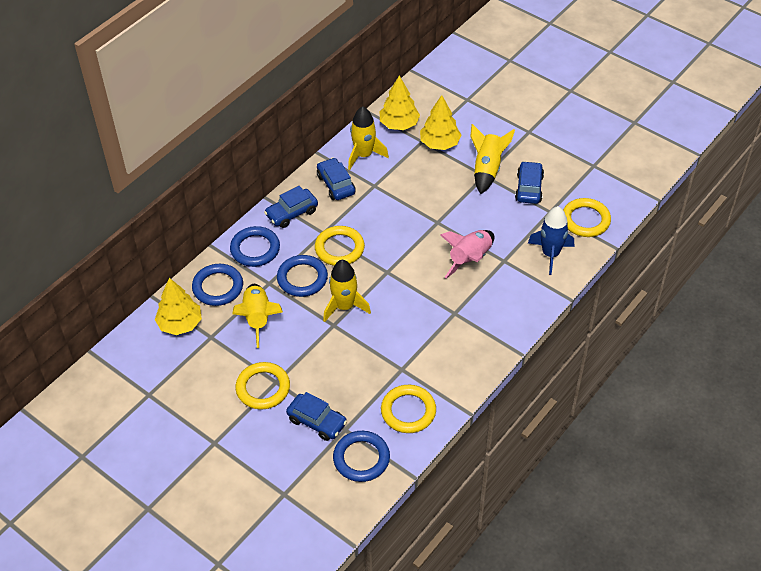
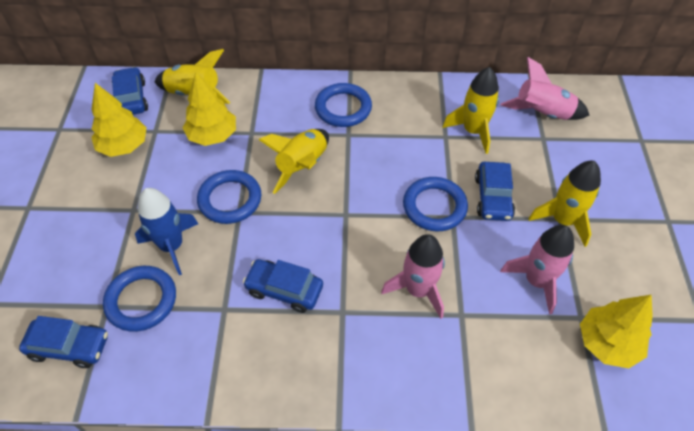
pink rocket: [440,230,495,278] = 1 -> [381,234,445,319] [500,57,590,120] [500,225,574,314] = 3
yellow ring: [235,362,290,410] [315,226,365,266] [381,385,436,433] [563,198,611,237] = 4 -> none = 0

